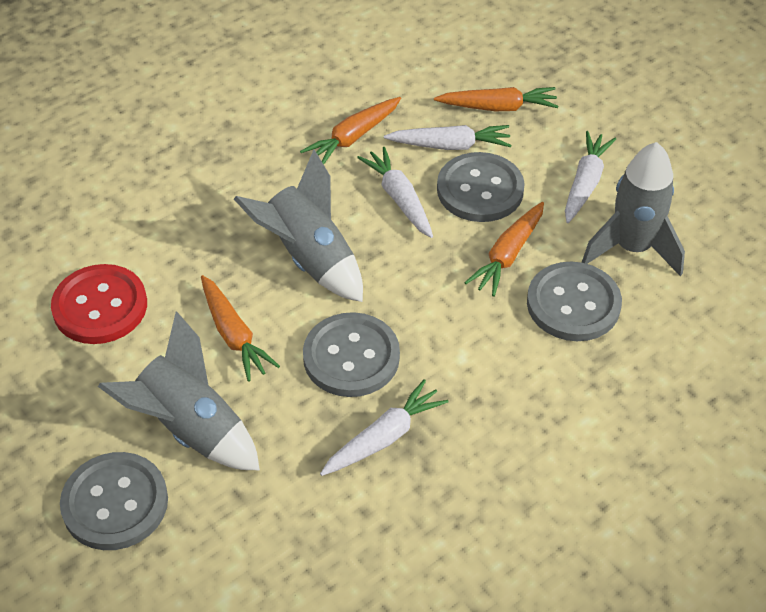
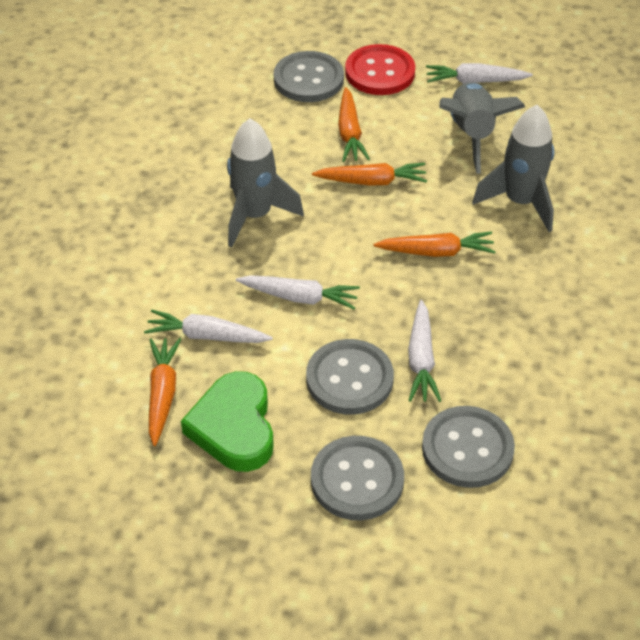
green heart: none = 0 -> [181,371,274,472] = 1

